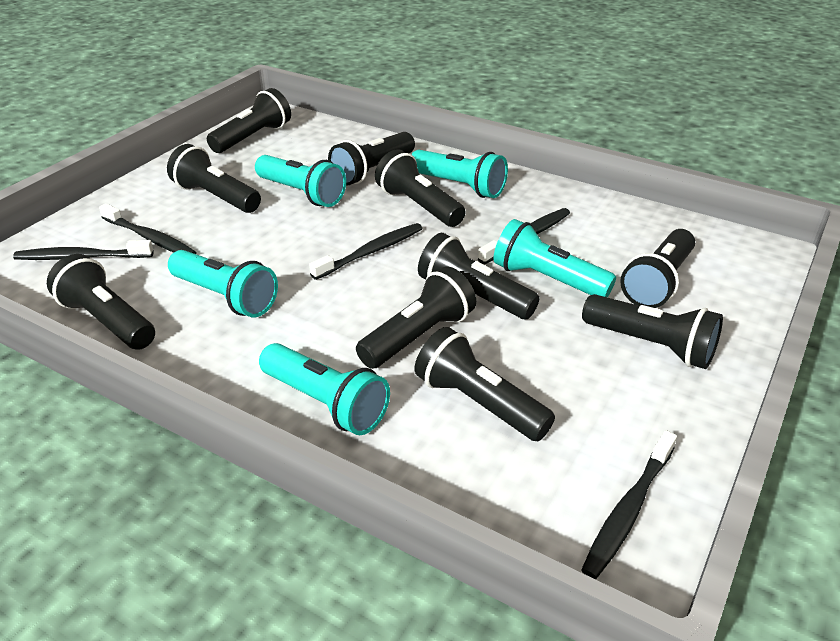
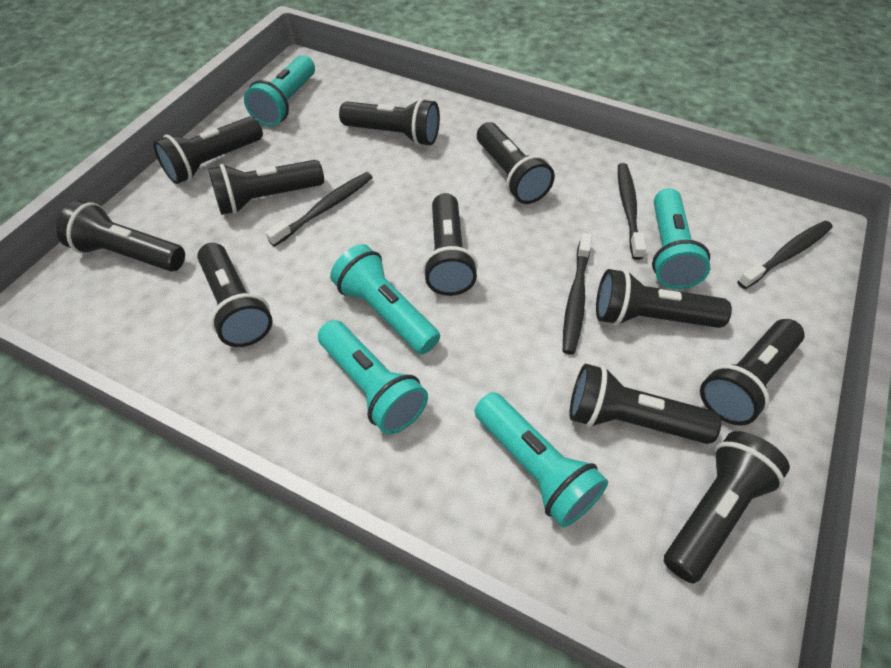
black flashlight: [47,254,155,350] [167,144,261,213] [207,88,291,153] [328,132,415,186] [356,266,476,369] [375,149,466,227] [415,327,555,441] [418,233,540,319] [582,294,723,369] [620,229,695,308] = 10 -> [56,200,185,271] [153,116,263,184] [197,243,273,347] [208,160,324,215] [339,98,440,146] [423,193,478,296] [477,122,555,204] [569,364,721,444] [596,269,732,328] [664,431,790,583] [700,319,805,426] = 11
black toothbrush: [13,240,154,260] [99,203,197,254] [309,223,423,280] [478,208,570,264] [581,430,677,579] = 5 -> [265,172,373,247] [563,233,592,354] [618,163,646,260] [737,221,833,289] = 4

